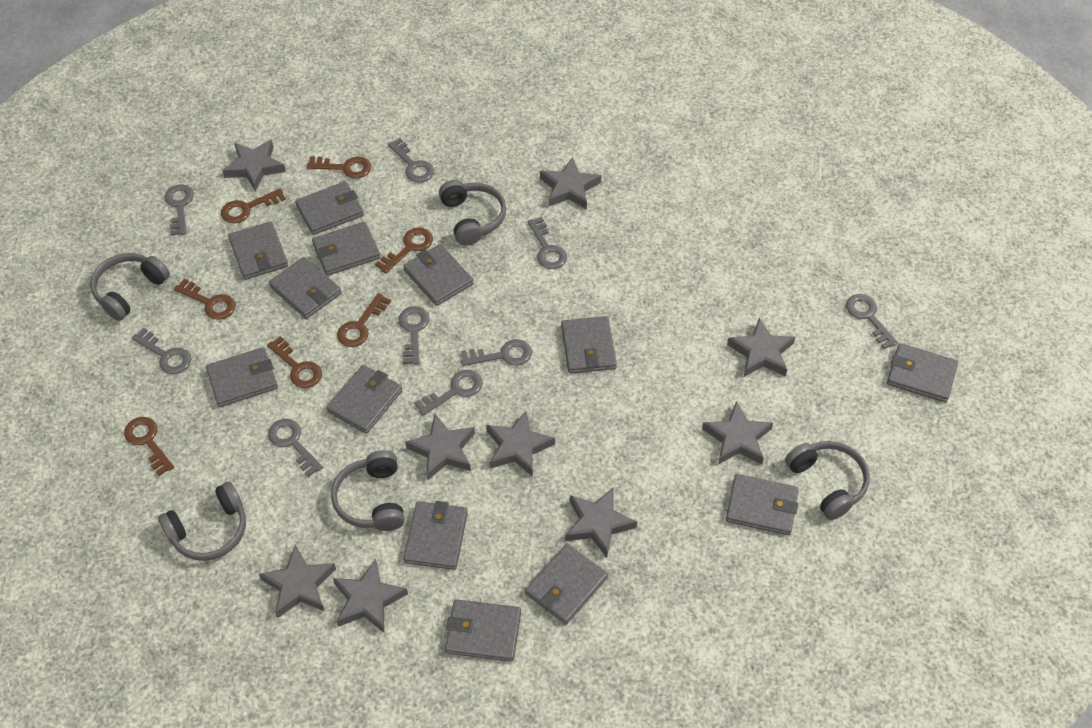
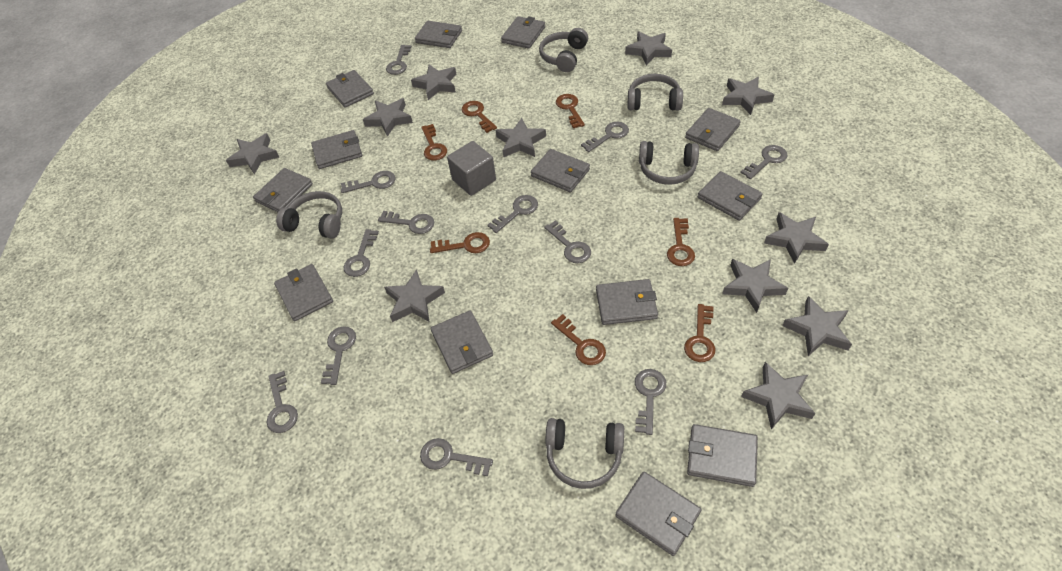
grey cube: none = 0 -> [447,141,496,196] = 1
grey key: [132,328,191,374] [164,184,194,236] [268,419,323,477] [388,138,434,183] [399,306,429,365] [414,370,483,416] [461,339,532,366] [528,217,567,269] [846,294,898,349] = 9 -> [266,371,298,433] [321,326,356,385] [341,171,395,193] [344,229,379,277] [378,211,434,234] [386,45,412,75] [420,438,493,476] [487,195,538,233] [544,220,591,263] [581,122,629,152] [635,369,666,435] [740,145,788,179] = 12
grey star: [222,139,286,192] [259,545,336,618] [333,559,408,633] [405,414,475,480] [486,411,555,477] [540,157,601,209] [565,487,637,558] [702,401,773,465] [727,318,795,377] = 9 -> [226,133,279,175] [363,98,413,137] [384,269,445,322] [411,64,457,100] [495,118,546,158] [625,31,672,66] [722,77,774,115] [722,259,788,313] [741,362,816,430] [764,212,829,264] [782,296,852,356] = 11

